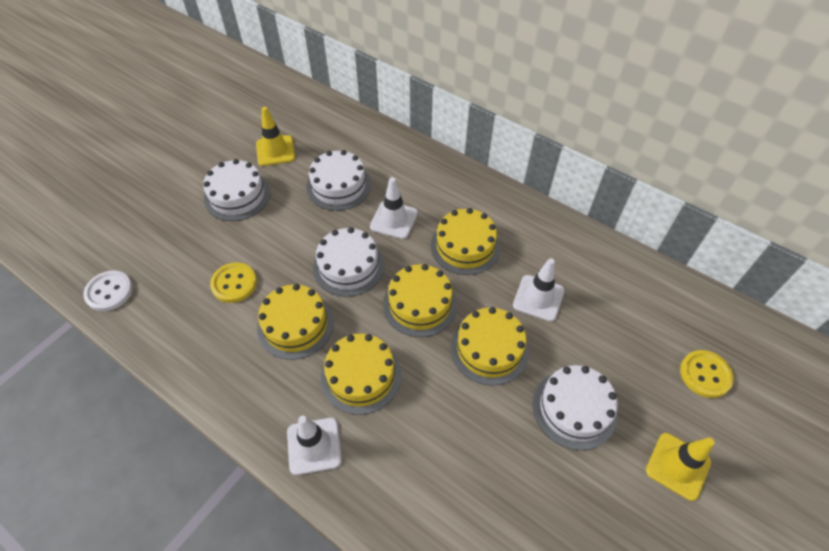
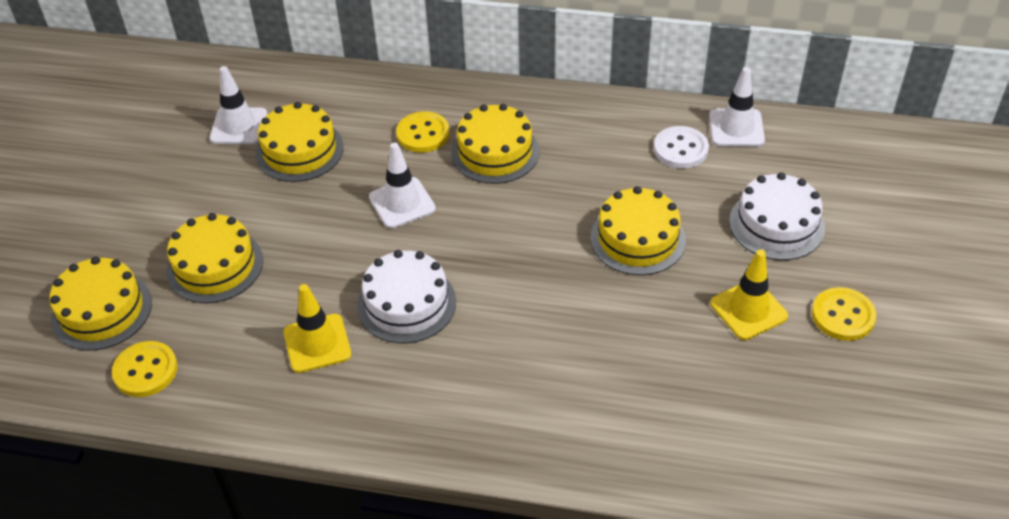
white cake: [203,159,270,221] [306,150,371,211] [313,227,384,297] [533,365,618,450] = 4 -> [357,250,456,343] [729,173,825,260] = 2
yellow button: [210,263,257,303] [680,350,734,398] = 2 -> [112,341,178,397] [396,111,450,153] [812,287,876,341] = 3

